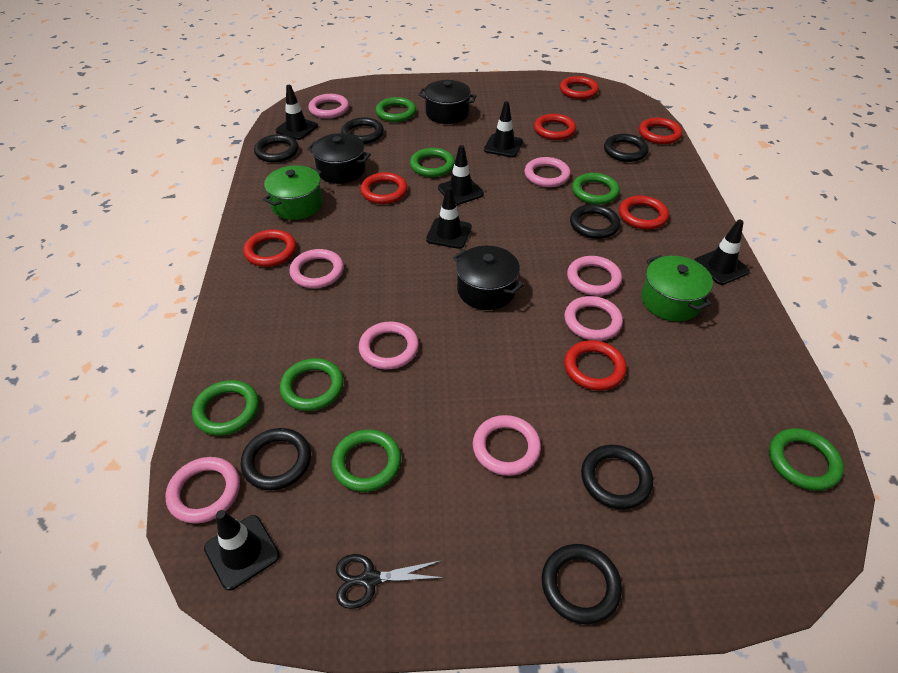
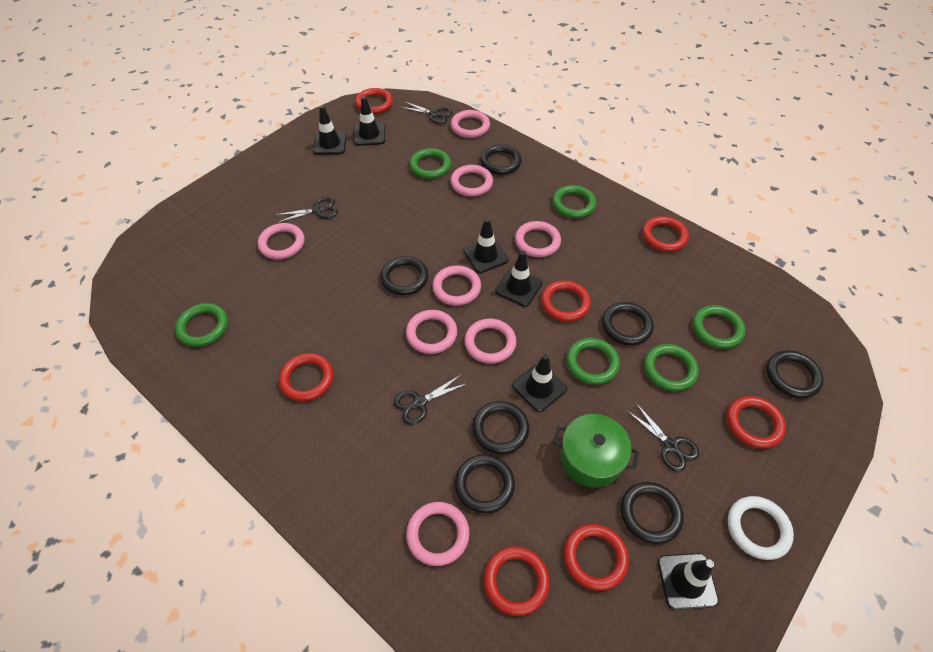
black pot: [307,133,371,184] [418,80,477,124] [453,246,524,310] = 3 -> none = 0
black scissors: [336,554,445,609] = 1 -> [275,197,338,223] [393,375,468,425] [400,101,453,124] [627,403,699,472] = 4
green pot: [263,165,323,220] [641,255,713,321] = 2 -> [553,414,639,488] = 1
green ring: [192,380,259,436] [280,358,344,411] [332,429,401,492] [376,97,416,122] [410,148,455,177] [572,173,620,205] [769,428,844,491] = 7 -> [175,303,228,347] [409,148,451,179] [552,185,596,218] [566,338,620,385] [644,344,699,391] [693,305,746,349] = 6
white ring: none = 0 -> [728,496,794,560] = 1

